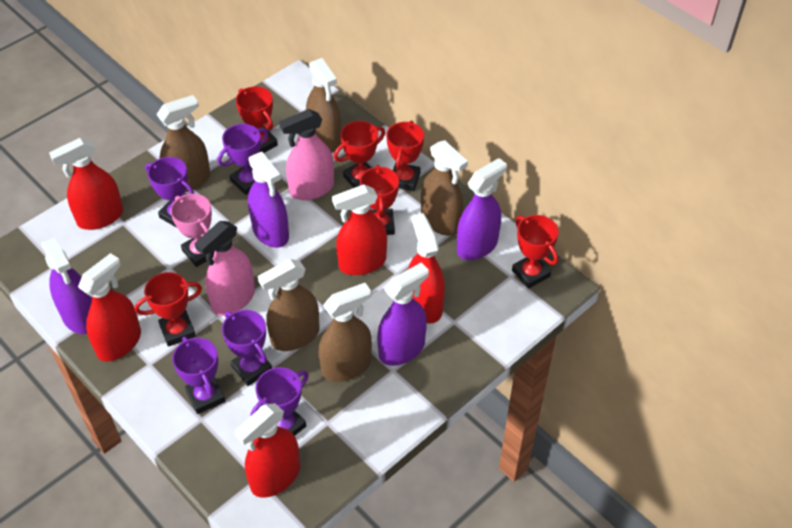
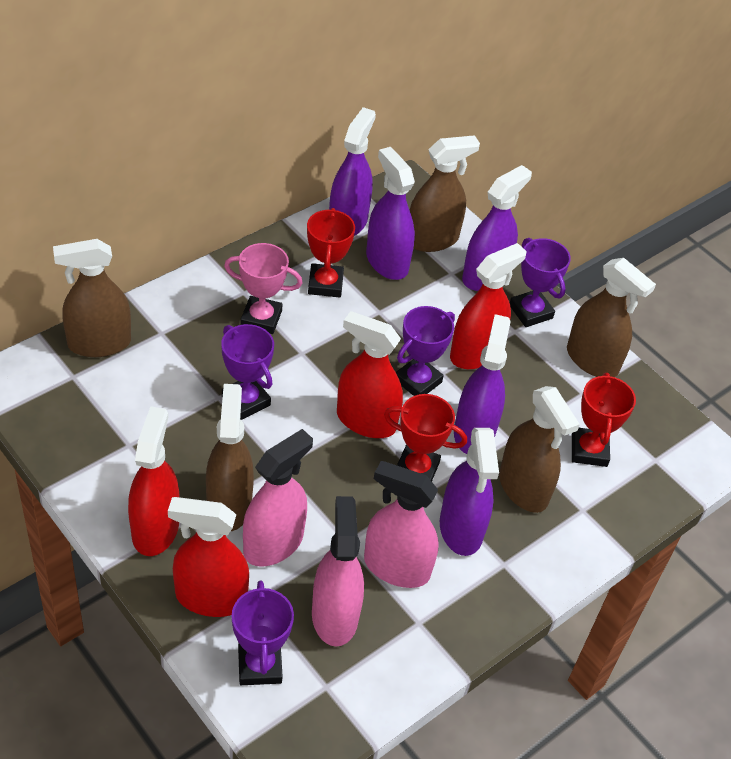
pink spray bottle: [195,221,255,316] [279,109,334,200] = 2 -> [243,429,313,567] [312,496,364,647] [364,461,439,588] = 3
purple spray bottle: [41,237,92,334] [248,152,289,248] [377,263,429,366] [457,158,507,260] = 4 -> [329,107,376,236] [366,147,415,280] [440,428,499,556] [454,314,511,454] [462,165,532,291] = 5
purple trophy: [145,157,194,228] [172,337,225,414] [218,124,268,195] [222,310,272,386] [251,367,309,436] = 5 -> [221,324,274,420] [232,580,294,685] [396,306,455,396] [510,238,571,327] = 4
red spray bottle: [49,138,123,230] [78,253,141,362] [235,403,300,498] [332,184,387,275] [408,213,445,324] = 5 -> [128,406,179,556] [168,497,249,617] [337,311,403,438] [450,243,527,369] = 4
red trophy: [135,272,202,347] [236,86,278,153] [334,121,385,188] [360,165,399,235] [386,121,424,191] [512,215,559,289] = 6 -> [307,208,355,297] [384,394,467,481] [572,373,636,467] = 3

